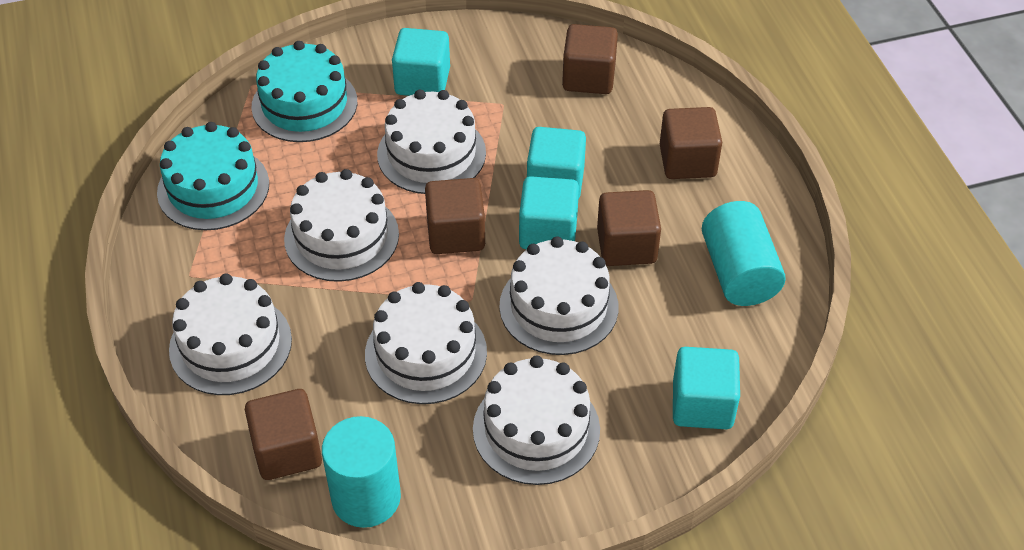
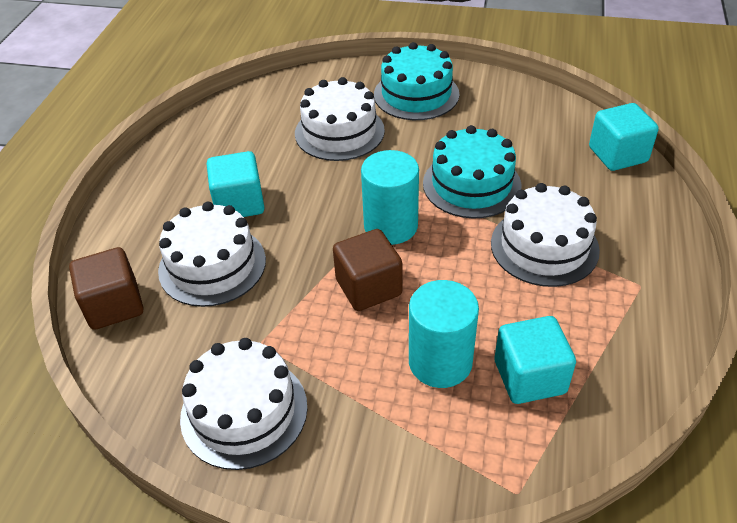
brown cube: [245,389,322,480] [425,178,485,254] [562,24,618,94] [597,190,661,266] [660,107,722,179] = 5 -> [69,247,144,330] [333,229,402,311] = 2
turquoise cube: [392,28,450,96] [519,176,579,249] [527,127,586,199] [673,347,740,429] = 4 -> [207,151,265,217] [494,316,576,404] [589,103,659,171] = 3
white cake: [169,274,292,395] [284,169,399,282] [365,282,487,404] [377,90,486,194] [473,356,600,485] [499,237,618,355] = 6 -> [158,202,266,307] [180,338,308,470] [295,77,385,161] [491,183,600,287] = 4

